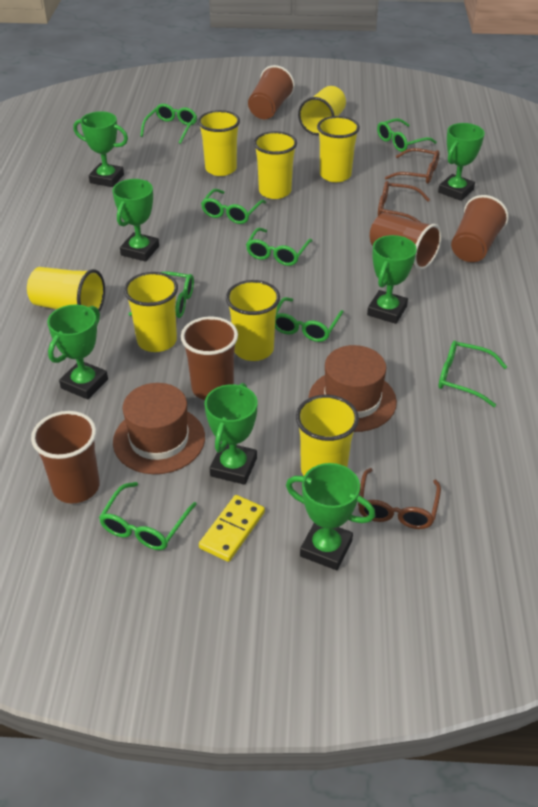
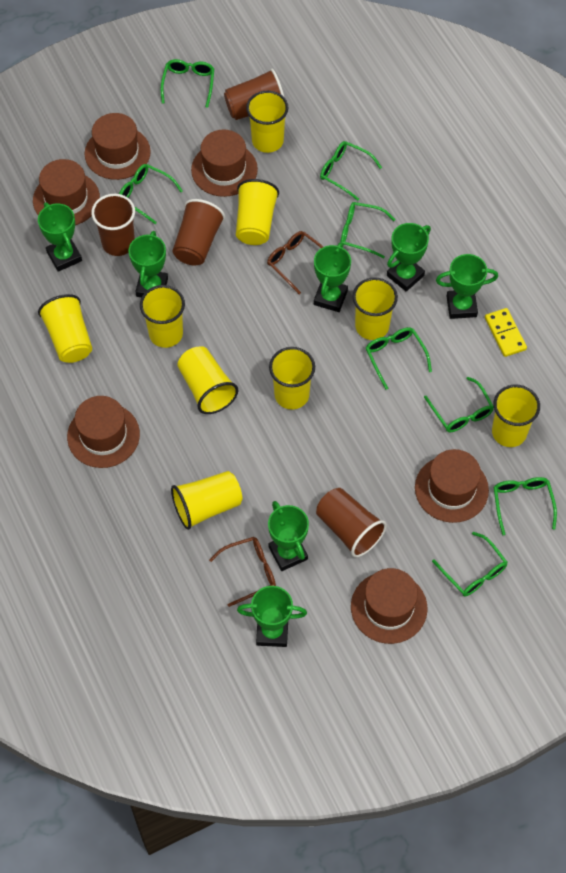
brown cup: [31,411,100,503] [181,316,238,400] [248,65,295,119] [370,212,442,270] [451,195,509,262] = 5 -> [91,194,135,256] [173,199,225,266] [224,69,285,120] [316,488,387,557] = 4
brown glasses: [358,468,441,529] [378,181,430,223] [385,148,439,184] = 3 -> [209,537,276,607] [267,231,323,294] = 2
brown hat: [113,383,205,474] [308,345,397,432] = 2 -> [33,159,100,225] [67,396,140,468] [85,113,151,180] [191,129,258,197] [351,568,427,644] [415,449,489,523] = 6
yellow cup: [27,267,105,312] [124,272,178,352] [198,110,240,176] [226,280,280,361] [254,131,297,199] [296,395,359,476] [298,86,346,136] [317,116,360,182] = 8 -> [38,294,92,363] [140,285,185,348] [171,471,242,530] [177,346,238,414] [236,179,279,245] [246,91,288,153] [269,347,315,410] [352,277,398,340] [492,384,540,447] = 9

